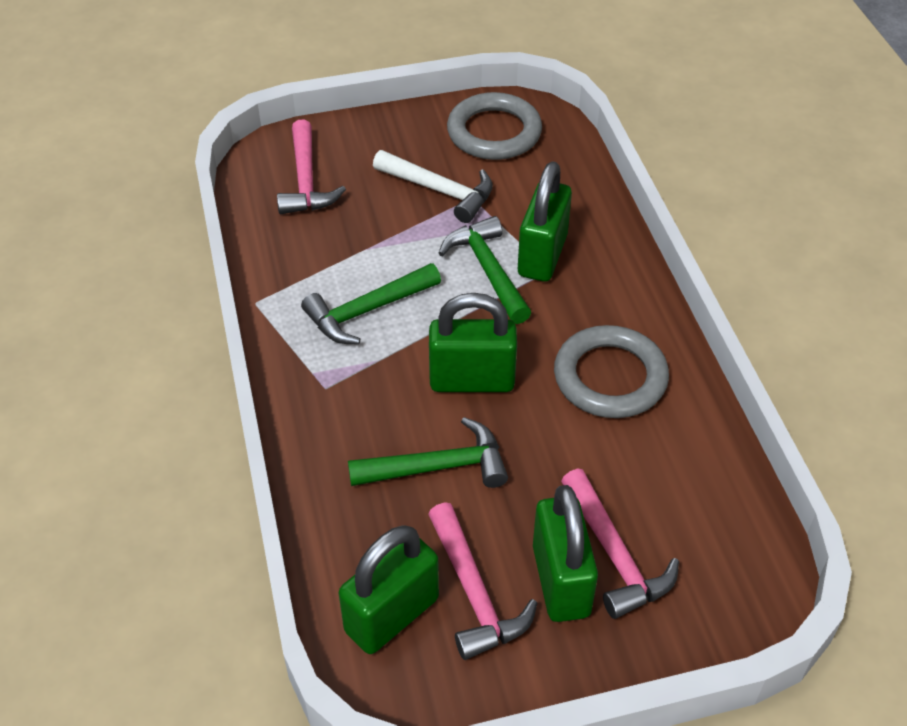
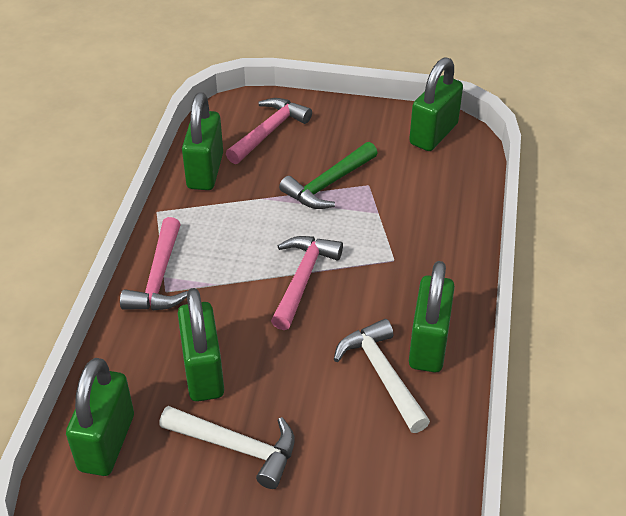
green hammer: [301,263,441,344] [348,417,508,488] [438,216,531,324] = 3 -> [279,142,378,209] = 1
green padlock: [339,526,439,654] [429,293,517,392] [518,161,572,282] [533,485,598,622] = 4 -> [66,358,134,476] [178,288,224,402] [182,92,223,190] [409,57,463,151] [409,261,455,372] = 5
grey ring: [447,92,542,160] [554,325,669,418] = 2 -> none = 0
white hammer: [373,150,493,223] = 1 -> [159,406,295,489] [333,319,430,433] = 2

